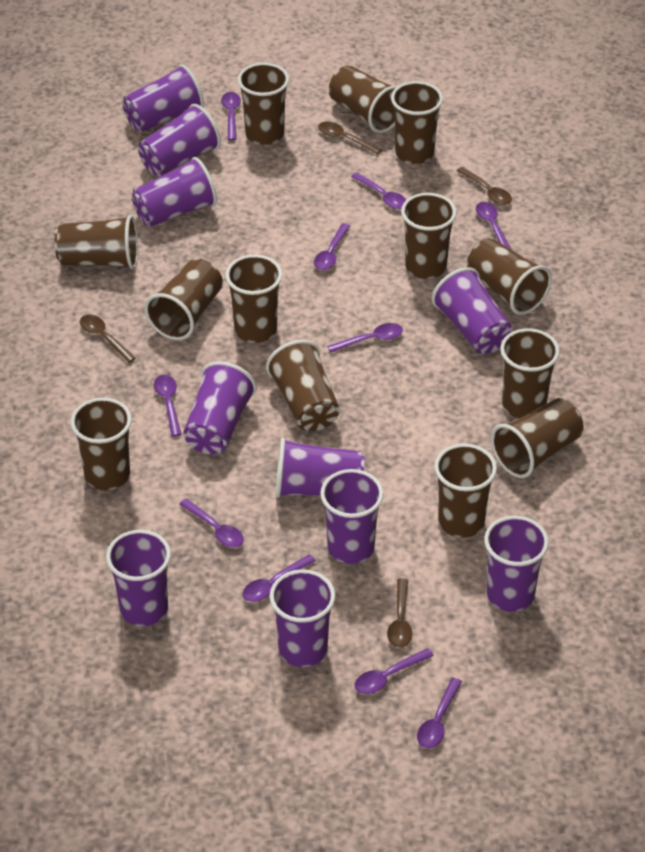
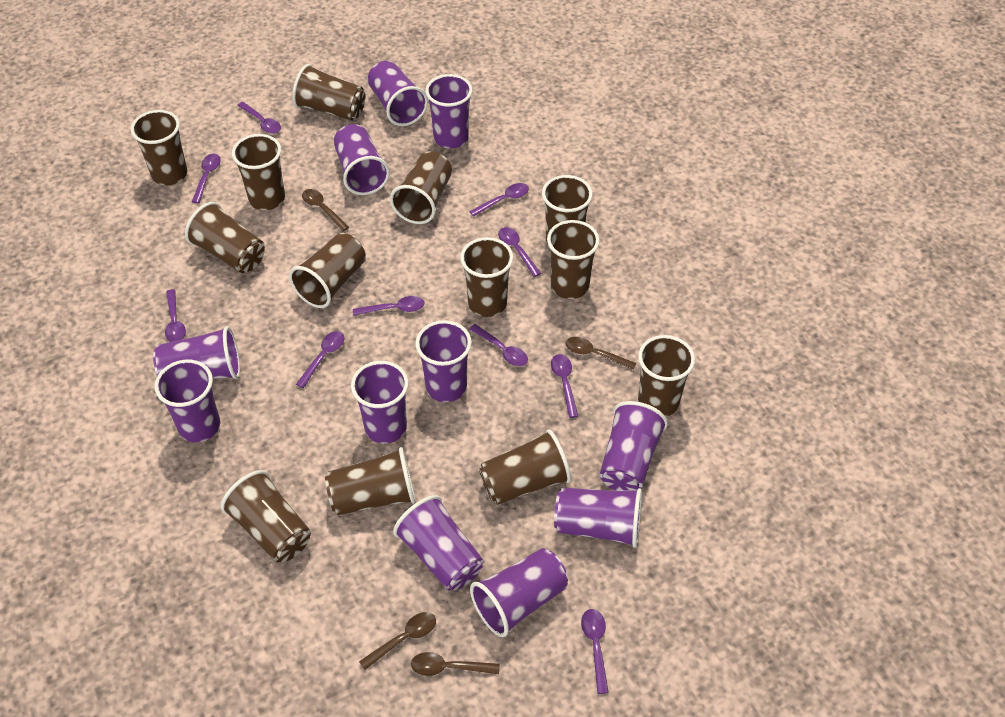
purple cup: [106,530,171,626] [122,64,204,132] [132,157,217,227] [138,104,221,177] [183,361,257,454] [270,569,335,667] [276,438,364,498] [320,469,383,564] [432,267,512,354] [484,516,549,612] = 10 -> [153,326,240,379] [155,360,220,442] [334,124,390,195] [351,361,409,444] [367,61,428,126] [393,495,483,591] [415,320,472,402] [425,74,472,149] [470,548,568,637] [554,487,642,548] [600,401,668,491] = 11

